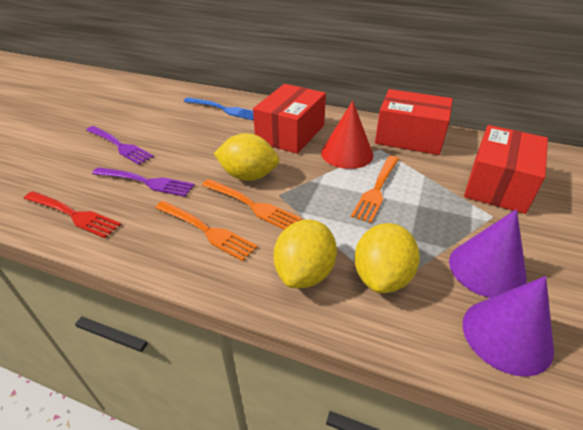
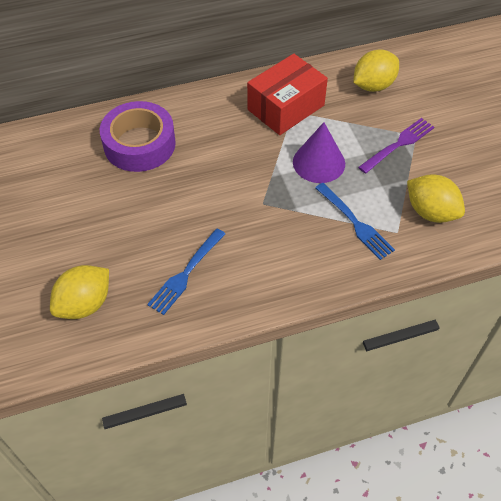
blue fork: [184,97,254,120] = 1 -> [147,229,225,315] [315,183,395,260] = 2
orange fork: [155,201,258,261] [202,179,301,230] [351,156,399,223] = 3 -> none = 0
purple cone: [449,209,527,298] [463,276,554,377] = 2 -> [293,122,345,183] = 1
purple fork: [86,126,154,165] [92,167,195,197] = 2 -> [358,118,435,174] = 1
purple tape: none = 0 -> [100,101,176,172] = 1
red box: [253,84,326,154] [375,89,453,155] [464,125,548,214] = 3 -> [247,54,328,135] = 1
red cone: [321,101,373,169] = 1 -> none = 0
red fork: [24,191,121,238] = 1 -> none = 0

